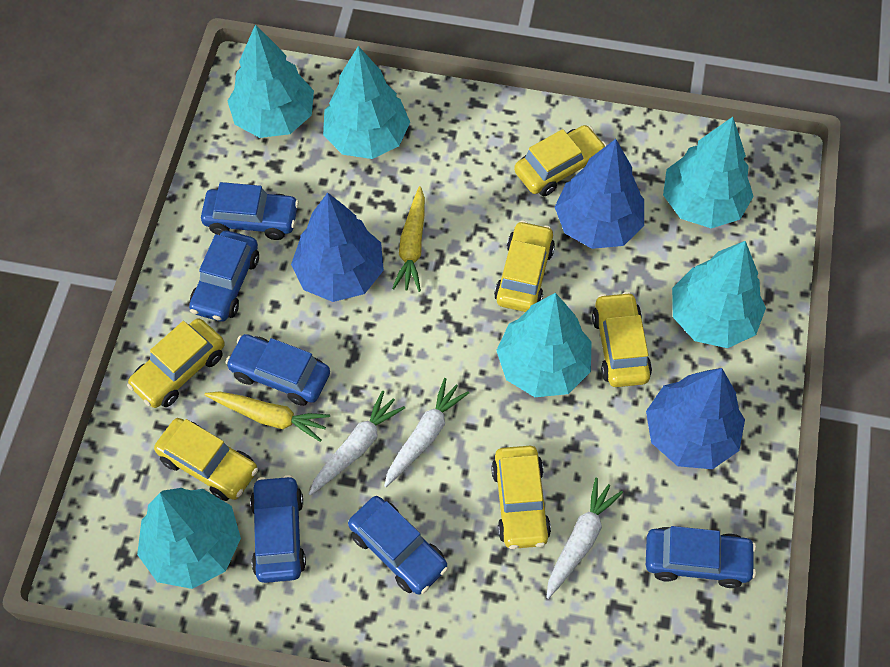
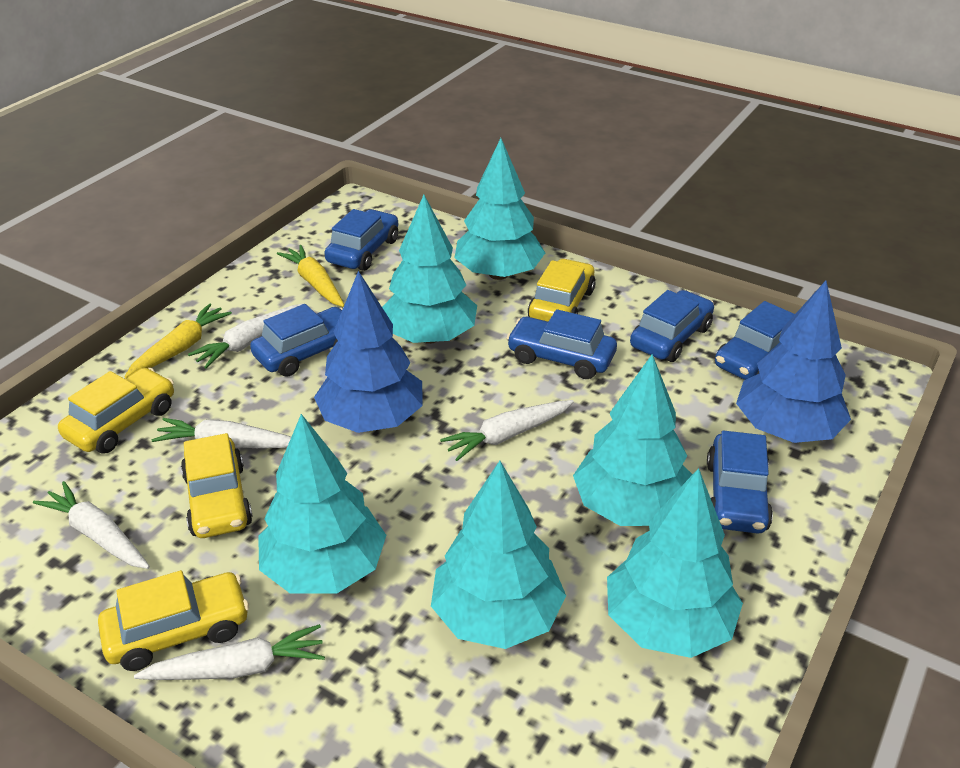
blue tree: [291,193,384,302] [555,139,644,249] [646,368,745,469] = 3 -> [314,271,423,433] [736,281,851,443] = 2
white carrot: [309,391,405,496] [384,378,469,487] [546,478,623,599] = 3 -> [33,481,150,569] [134,624,325,680] [152,418,291,448] [188,303,303,369] [440,400,574,461] = 5
yellow car: [127,318,225,408] [154,418,258,501] [491,446,551,549] [494,220,555,312] [514,125,607,196] [592,292,652,387] = 6 -> [58,368,174,454] [98,570,249,671] [181,433,253,538] [528,259,596,322] = 4

